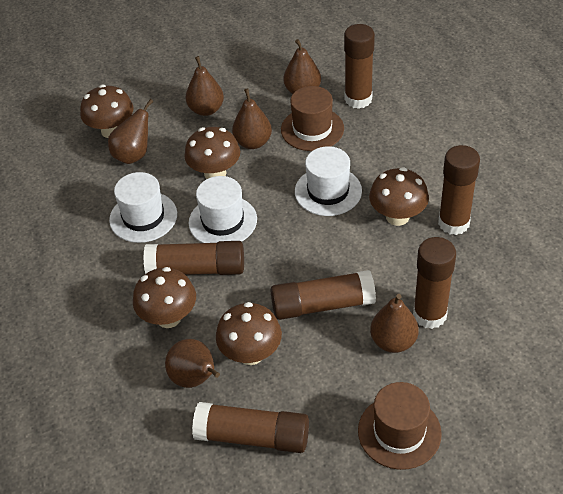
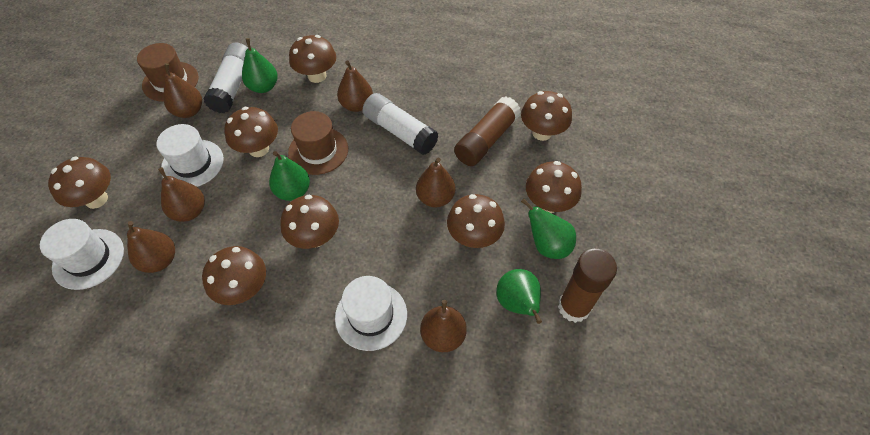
brown glue stick: [143,241,244,275] [192,402,309,453] [271,270,376,320] [344,24,375,109] [413,237,456,329] [438,145,480,235] = 6 -> [454,96,521,166] [558,249,617,323] = 2
brown mushroom: [80,85,134,138] [133,267,196,328] [184,127,240,179] [216,302,282,365] [369,167,429,226] = 5 -> [48,156,111,209] [202,246,266,305] [224,107,278,157] [280,195,339,249] [289,35,336,83] [447,194,505,248] [521,91,572,141] [526,161,582,213] = 8
green pear: none = 0 -> [242,38,278,93] [269,151,310,201] [496,269,542,324] [521,198,576,259] = 4
white glue stick: none = 0 -> [204,42,248,113] [362,93,439,155] = 2

